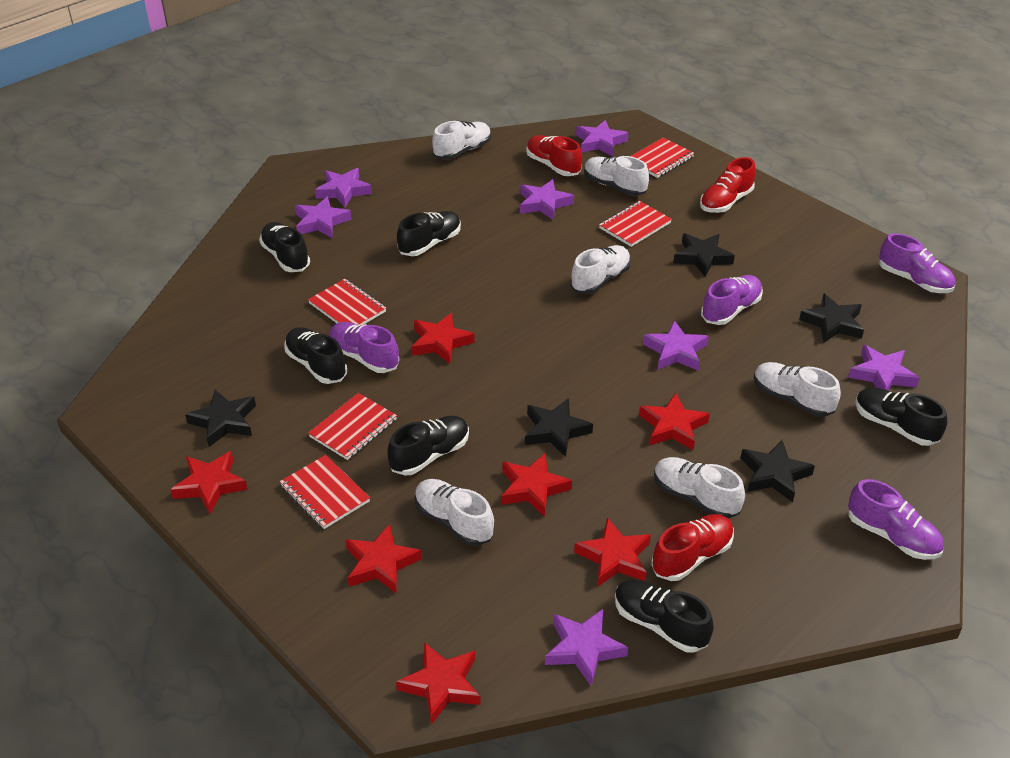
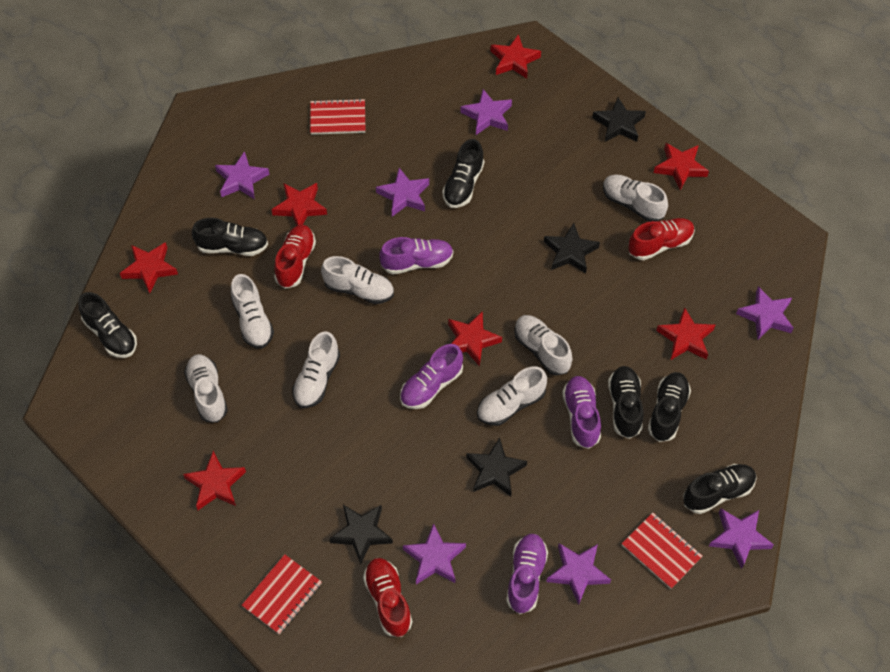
black star: [185,390,256,447] [525,398,593,457] [673,233,735,277] [740,440,815,502] [799,293,864,342] = 5 -> [329,505,393,564] [467,437,527,497] [544,223,600,274] [592,97,646,142] = 4
red notebook: [280,455,370,529] [308,279,386,325] [308,393,397,460] [599,201,672,247] [631,138,694,178] = 5 -> [242,554,322,634] [310,98,365,135] [622,513,702,589] = 3
white shoe: [414,479,494,546] [432,121,491,160] [570,245,631,294] [584,156,649,196] [654,457,745,518] [754,362,841,417] = 6 -> [184,354,228,423] [231,274,274,349] [292,331,340,408] [321,256,394,304] [477,367,547,426] [514,315,572,376] [603,175,668,222] = 7

